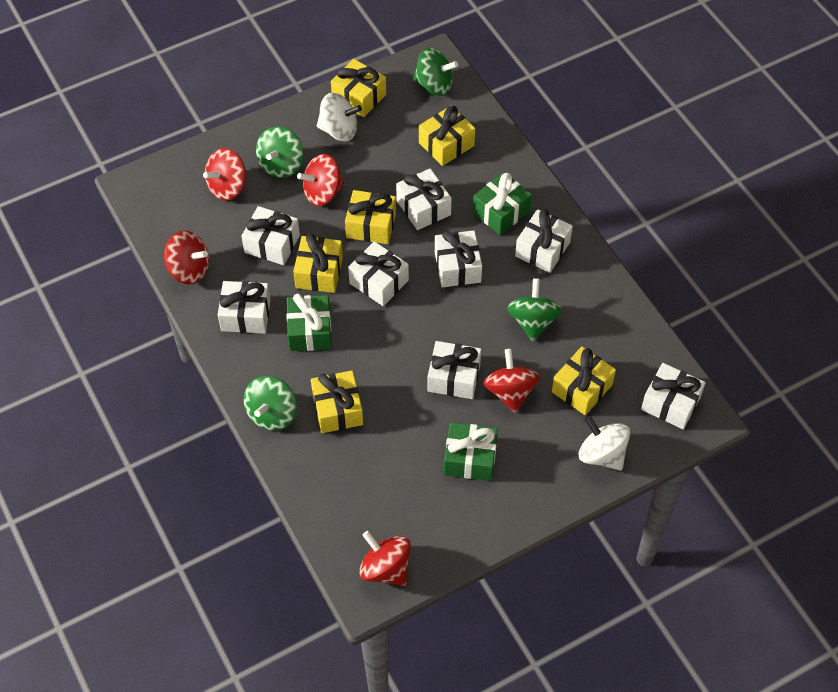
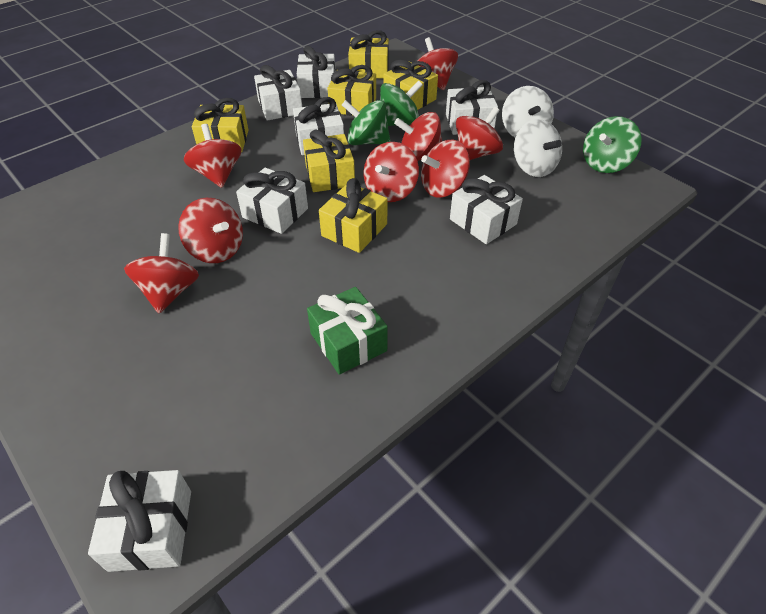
green gift: [286,294,332,351] [444,422,498,481] [473,172,532,235] = 3 -> [307,287,388,375] = 1
green spinning top: [243,376,297,431] [256,126,304,178] [413,47,458,96] [507,278,562,341] = 4 -> [342,100,391,145] [380,80,423,126] [583,116,642,173] = 3
red spinning top: [164,230,209,284] [203,148,246,201] [297,154,345,206] [359,531,411,586] [483,349,540,413] = 5 -> [124,233,199,314] [178,198,243,263] [184,124,242,188] [364,142,419,202] [394,112,442,161] [418,37,458,90] [421,140,470,198] [456,107,503,160] = 8
white gift: [218,281,271,334] [241,206,300,265] [348,241,409,306] [396,169,452,230] [427,341,481,399] [435,230,482,288] [515,209,573,273] [641,363,705,429] = 8 -> [88,470,191,572] [236,168,308,234] [254,65,302,120] [293,97,344,155] [297,46,335,98] [446,80,498,135] [450,175,523,244] = 7

